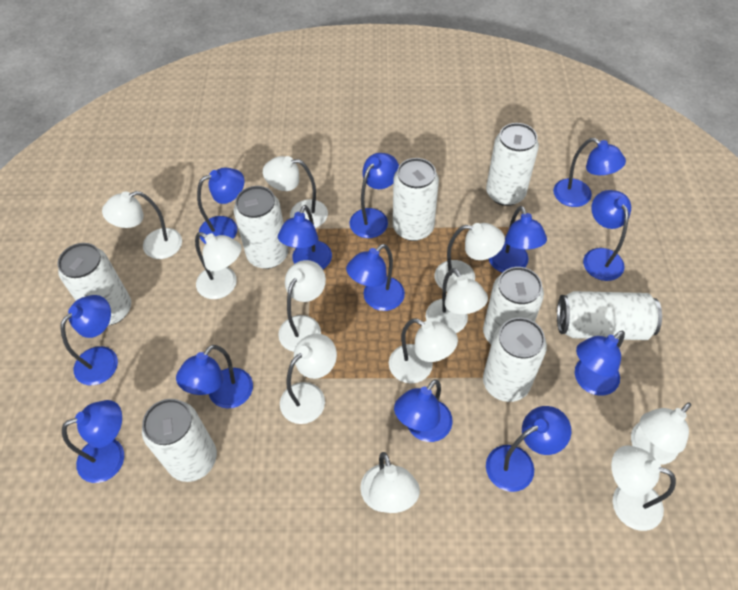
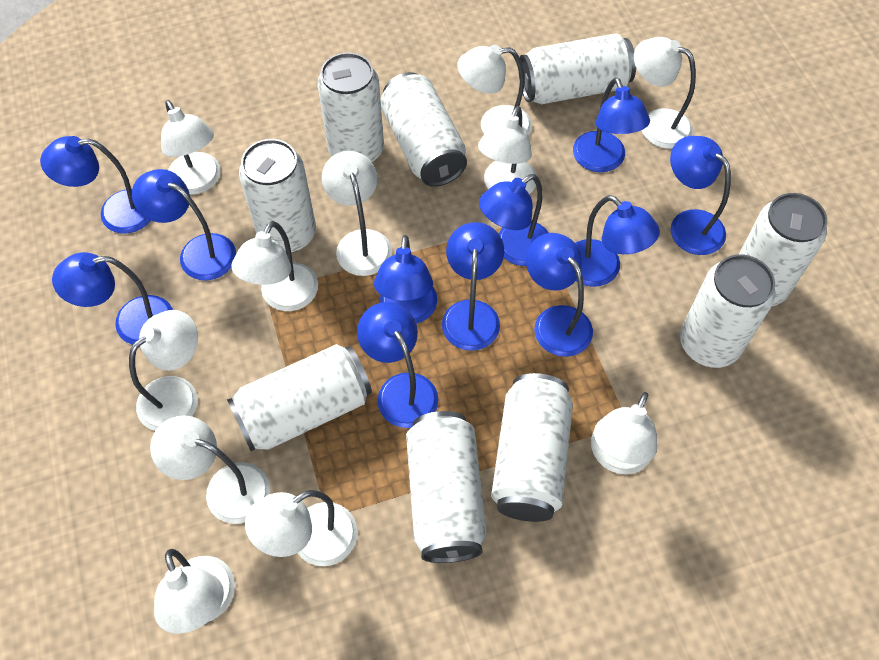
blue lamp: [60,295,118,385] [62,400,124,483] [176,345,253,408] [197,168,244,244] [278,205,332,269] [346,244,405,311] [350,153,399,238] [394,379,453,442] [486,406,571,492] [489,206,547,273] [553,138,626,207] [575,331,625,396] [583,190,631,281] = 13 -> [40,136,151,233] [52,252,173,345] [132,169,236,280] [357,302,438,428] [374,235,437,324] [442,222,504,351] [479,174,549,266] [526,233,593,357] [573,77,650,172] [576,195,660,287] [670,136,731,255] = 11
white can: [57,243,131,325] [142,399,217,482] [234,186,288,269] [393,158,439,241] [483,267,544,344] [483,317,547,402] [486,123,539,206] [557,291,662,340] = 8 -> [227,344,372,452] [239,139,316,253] [317,52,384,162] [381,72,467,187] [406,411,486,563] [491,373,573,522] [519,33,636,104] [680,255,775,368] [739,193,827,306] = 9

